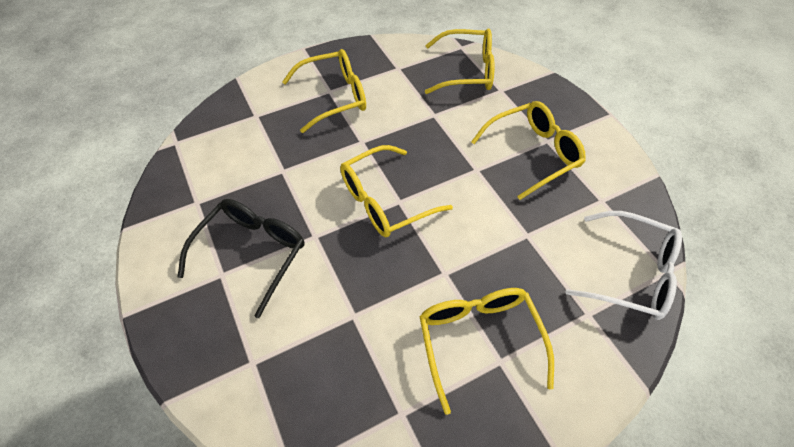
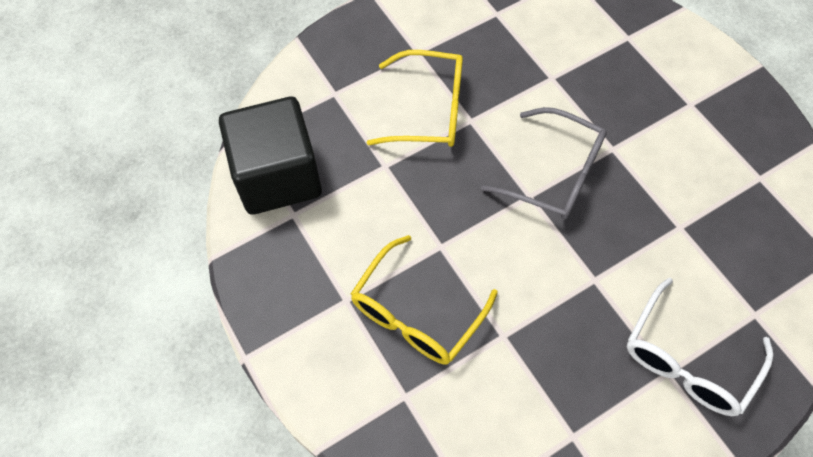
black cube: none = 0 -> [219,97,322,215] = 1
black glasses: [178,199,304,318] = 1 -> none = 0
grey glasses: none = 0 -> [481,107,607,220] = 1
yellow glasses: [282,49,366,133] [340,145,453,237] [419,288,554,415] [425,28,495,94] [471,101,586,200] = 5 -> [351,235,498,365] [367,50,463,147] = 2

